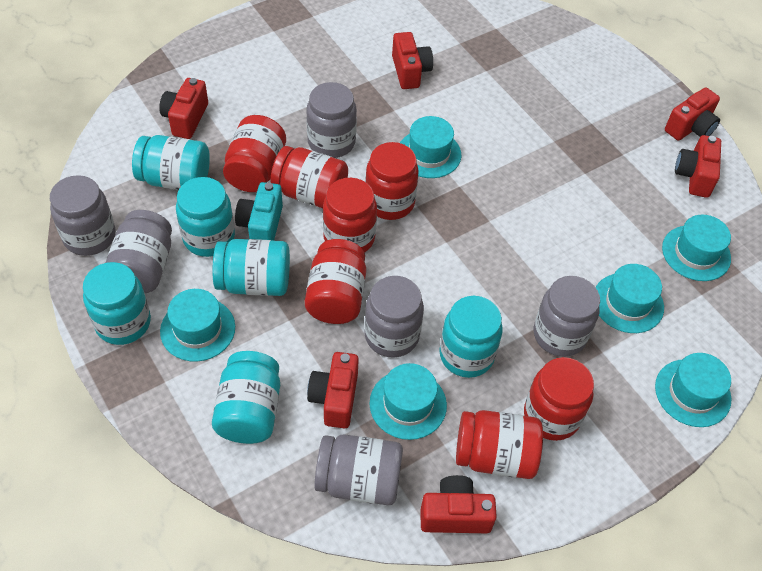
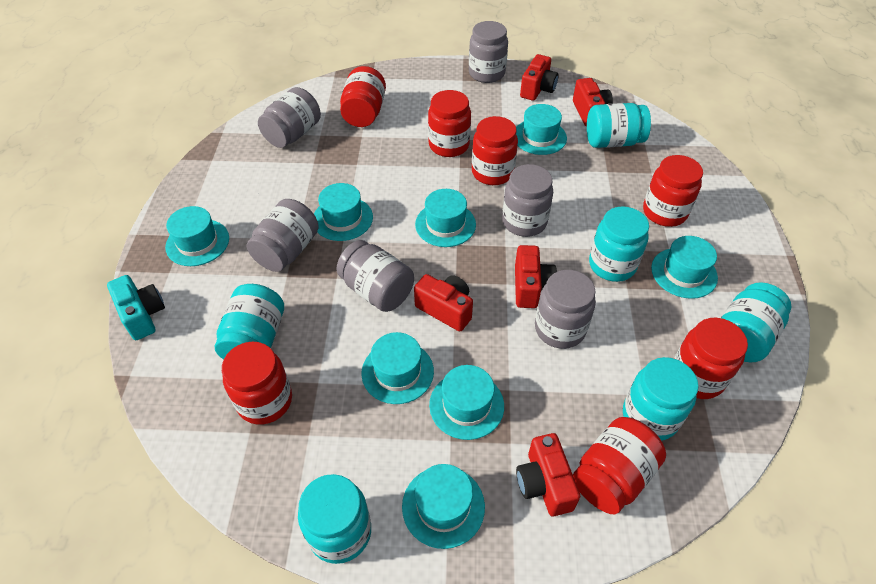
red camera: [159,78,208,139] [307,352,359,428] [392,32,433,89] [420,475,497,533] [665,87,720,141] [675,135,721,198] = 6 -> [414,274,473,331] [515,245,557,308] [516,433,580,516] [520,54,559,101] [573,78,613,126] = 5
turquoise hat: [160,289,235,361] [369,363,447,440] [400,116,461,178] [596,264,664,333] [655,353,731,427] [662,215,731,281] = 6 -> [165,206,229,266] [314,183,373,241] [361,332,434,404] [402,464,485,549] [415,189,476,247] [429,365,504,440] [516,104,567,155] [651,236,718,299] = 8

